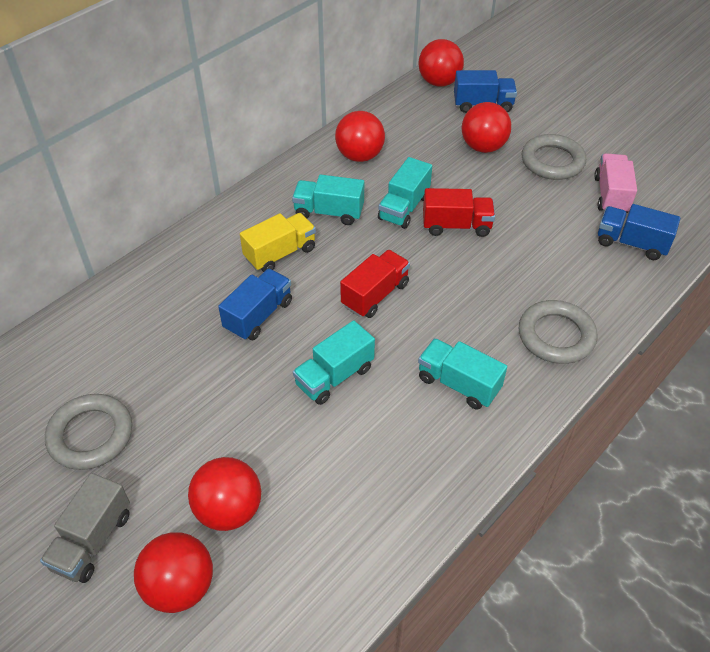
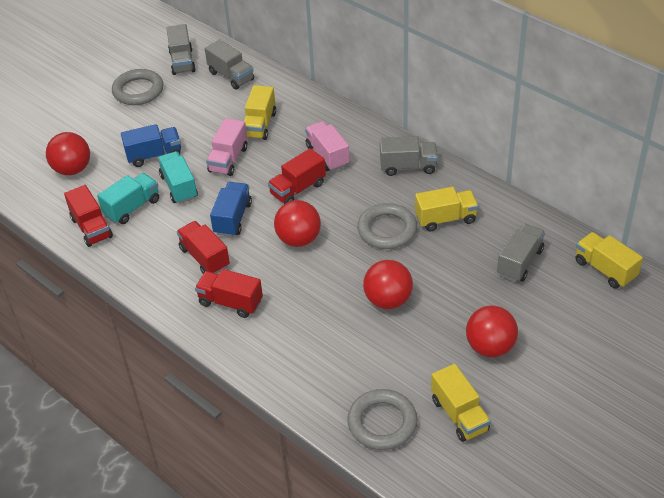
blue truck: [218,268,292,340] [454,70,517,113] [598,204,680,260] = 3 -> [121,124,181,167] [210,182,252,237] = 2
grey truck: [40,473,130,583] = 1 -> [166,24,196,75] [205,39,254,90] [380,136,438,176] [497,224,545,282] = 4
pink truck: [594,153,637,213] = 1 -> [206,118,248,176] [305,121,350,171] = 2
red ball: [134,532,213,613] [188,457,261,531] [335,111,385,162] [418,39,464,87] [462,102,511,153] = 5 -> [46,132,90,175] [274,200,321,247] [363,260,413,309] [466,305,518,357] = 4
red truck: [340,250,410,318] [423,188,495,237] = 2 -> [64,185,113,247] [177,221,230,274] [195,269,263,318] [268,148,326,204] = 4
turquoise truck: [292,175,364,225] [293,320,375,405] [378,157,432,229] [418,338,507,410] = 4 -> [97,173,159,224] [158,151,198,204] = 2
yellow truck: [240,213,316,272] = 1 -> [244,85,276,140] [415,187,479,231] [431,364,491,442] [575,232,643,289] = 4

